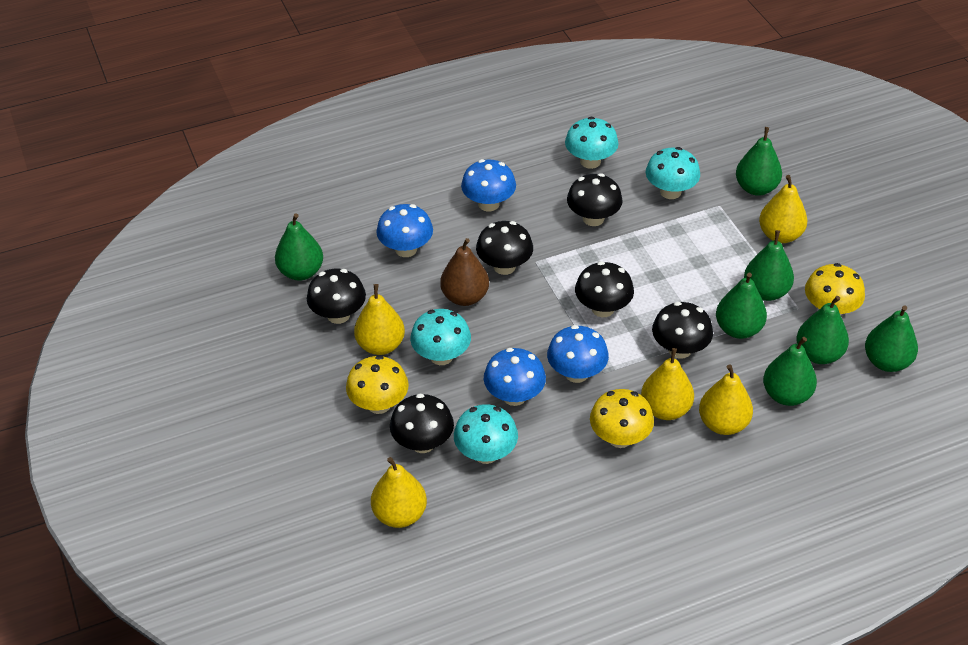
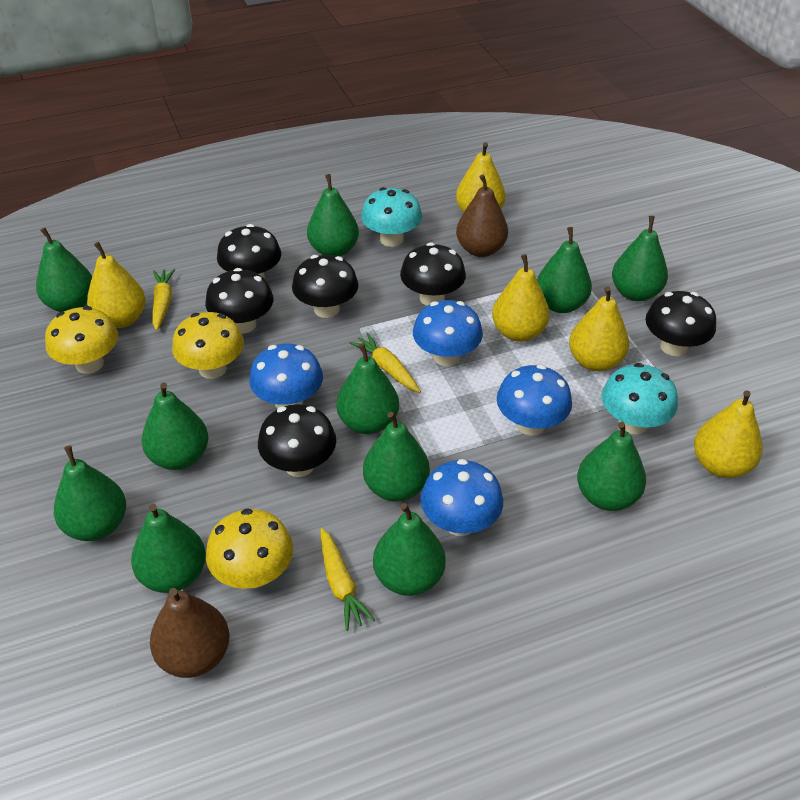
brown pear: [440,238,489,306] = 1 -> [150,588,229,678] [456,175,508,257] = 2
green pear: [275,213,323,281] [716,272,767,339] [736,127,782,196] [744,230,794,301] [763,337,817,406] [796,296,849,364] [865,305,918,372] = 7 -> [36,227,92,312] [54,445,126,541] [131,504,206,593] [142,382,209,470] [307,174,359,256] [336,343,399,434] [363,412,430,502] [373,503,446,596] [537,227,592,313] [577,422,646,511] [612,216,668,301] = 11
turquoise mushroom: [410,309,471,365] [454,404,518,464] [565,117,619,169] [646,147,700,199] = 4 -> [361,187,422,247] [602,363,678,434] = 2
yellow carrot: none = 0 -> [152,269,175,330] [320,528,375,631] [349,333,421,393] = 3

